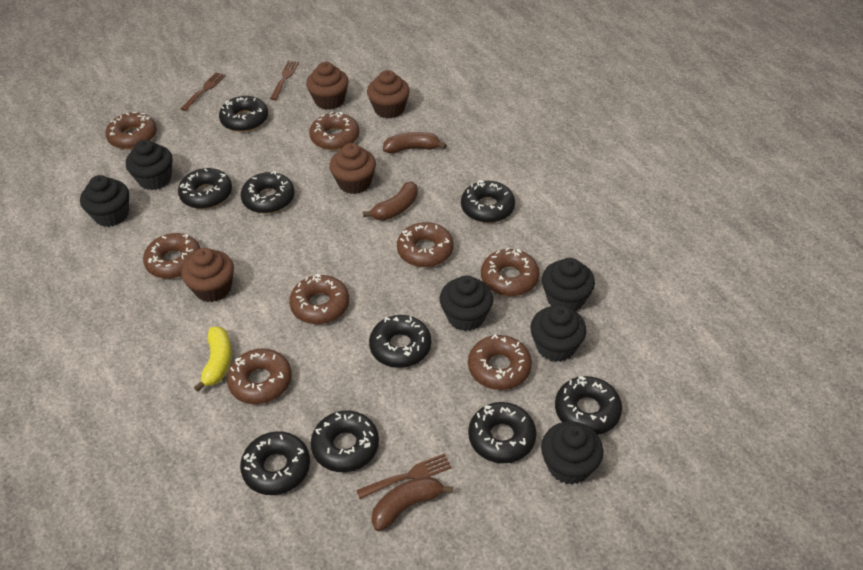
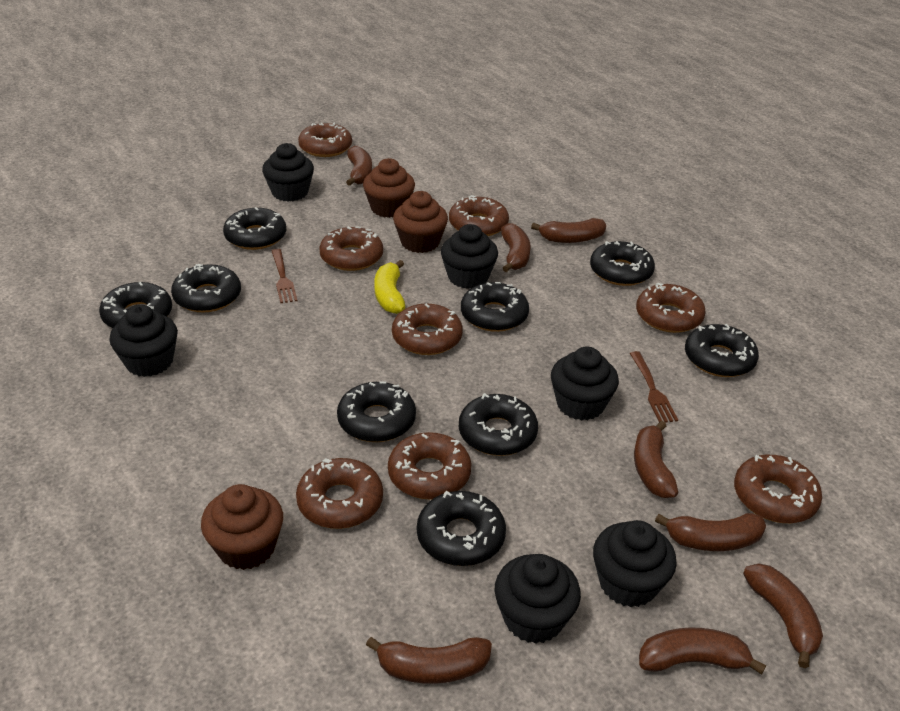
brown banana: [363,182,418,221] [372,476,453,531] [383,132,447,154] = 3 -> [346,146,372,186] [366,637,492,684] [501,223,531,272] [531,218,606,243] [634,421,678,498] [639,627,766,675] [655,513,766,551] [743,564,823,668] = 8
brown cupcake: [181,248,234,302] [306,62,349,110] [329,143,376,194] [367,70,410,119] = 4 -> [201,484,283,570] [363,158,415,218] [393,191,448,253] = 3
brown fork: [181,72,226,111] [270,61,299,100] [356,453,452,499] = 3 -> [272,249,297,303] [630,351,678,423] = 2

